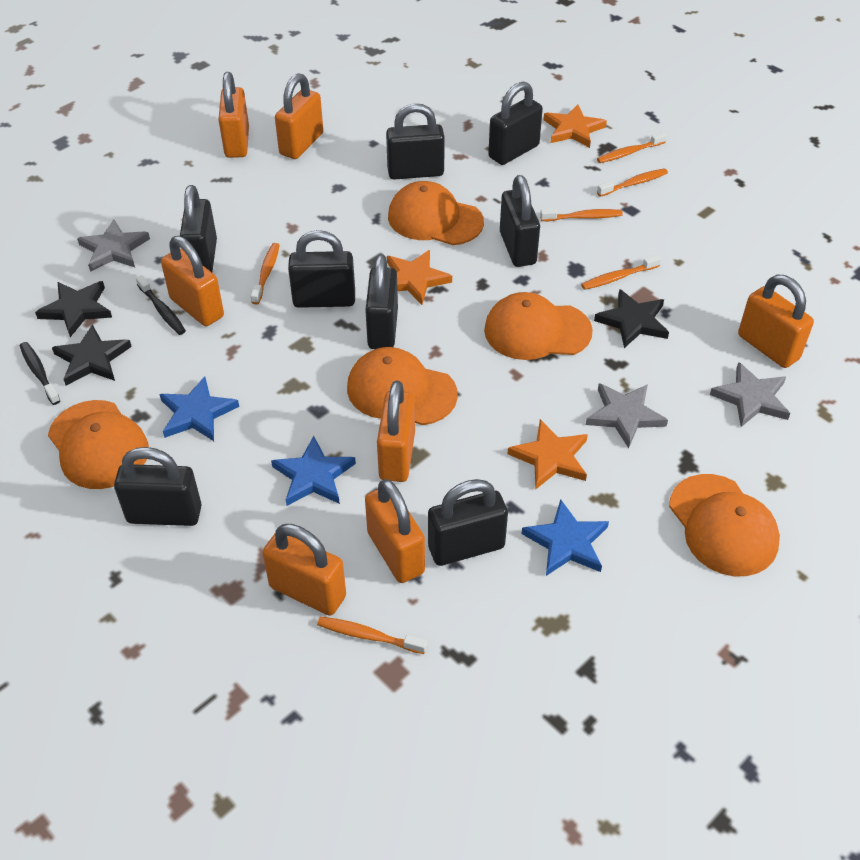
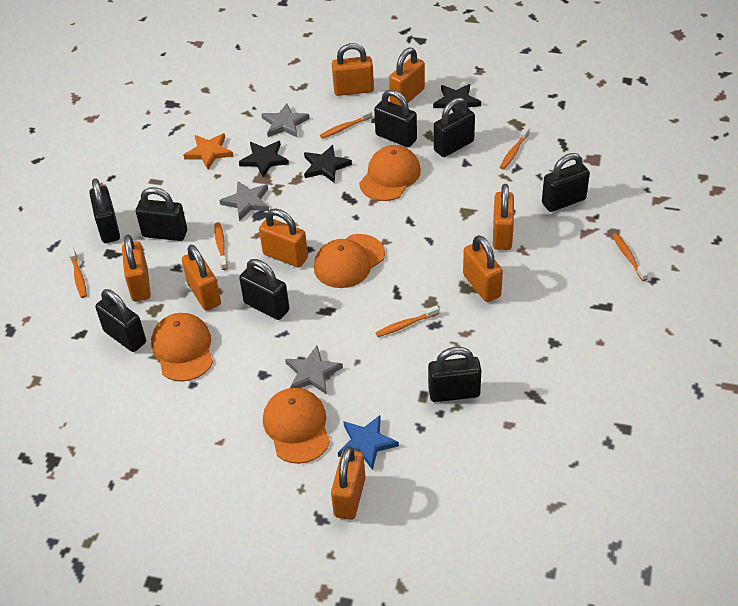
black toothbrush: [20,342,60,405] [136,275,186,335] = 2 -> none = 0
blue star: [159,376,239,441] [271,436,356,506] [522,499,609,576] = 3 -> [338,415,399,470] = 1
orange cap: [48,400,149,489] [347,347,458,425] [388,181,484,245] [484,292,593,360] [669,474,780,576] = 5 -> [151,313,213,382] [263,388,330,464] [314,234,385,288] [359,145,421,201] = 4
orange padlock: [161,236,224,326] [218,72,249,158] [262,524,346,616] [275,73,323,159] [365,479,425,583] [377,381,415,482] [738,275,814,368] = 7 -> [122,234,151,301] [182,245,221,311] [259,209,308,268] [331,446,366,520] [332,43,374,96] [389,48,425,106] [463,235,503,302] [493,184,514,250] = 8
orange star: [387,250,452,305] [507,419,588,489] [543,104,607,148] = 3 -> [183,133,234,170] = 1

